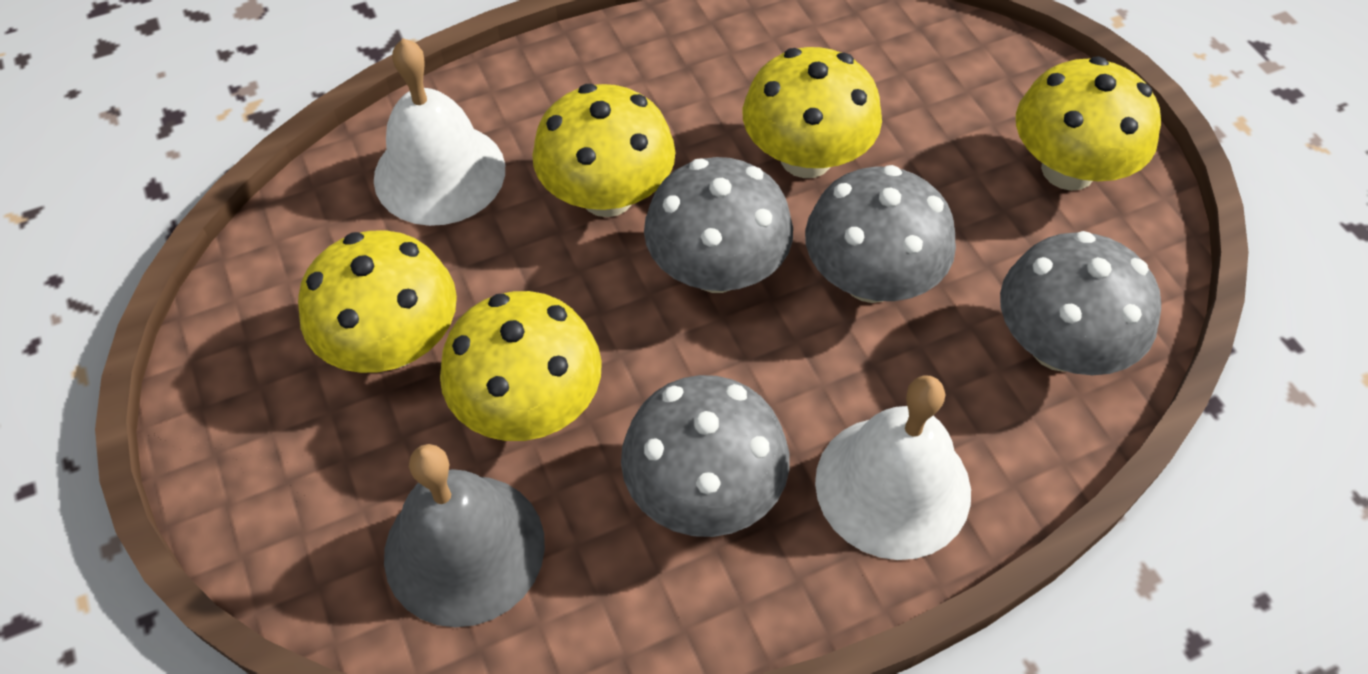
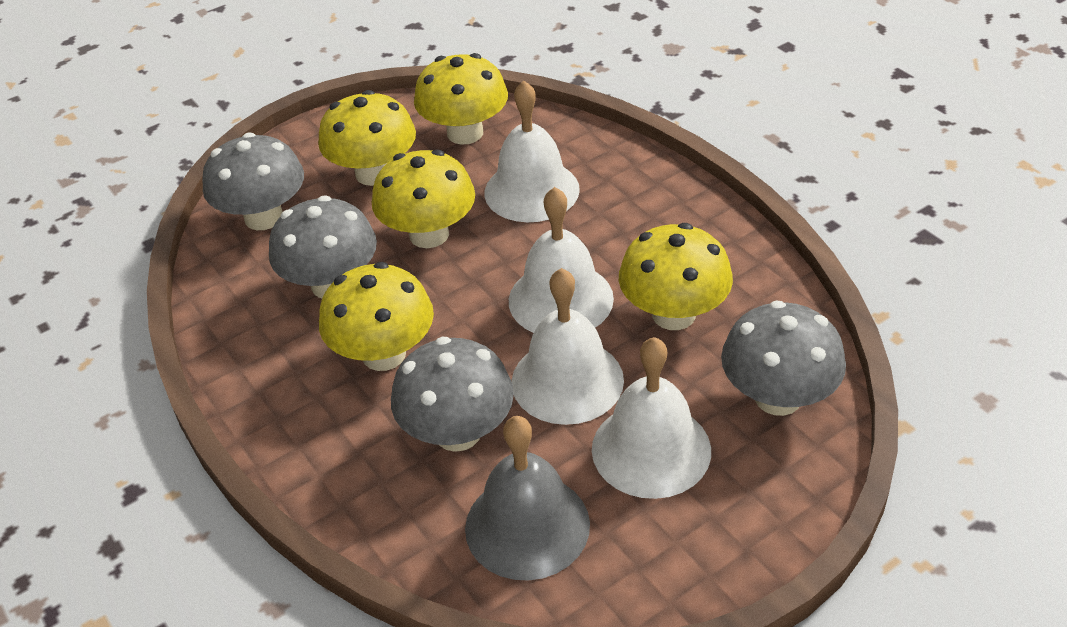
white bell: [374,38,505,226] [815,375,971,560] = 2 -> [485,81,580,222] [509,187,614,333] [511,268,624,425] [592,337,711,499] = 4

